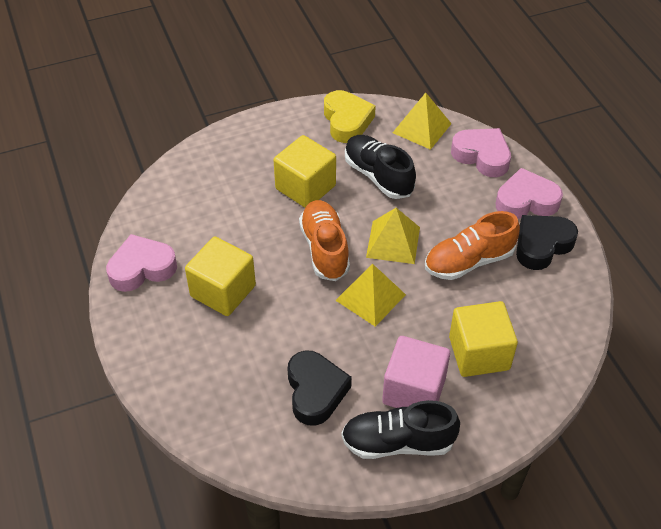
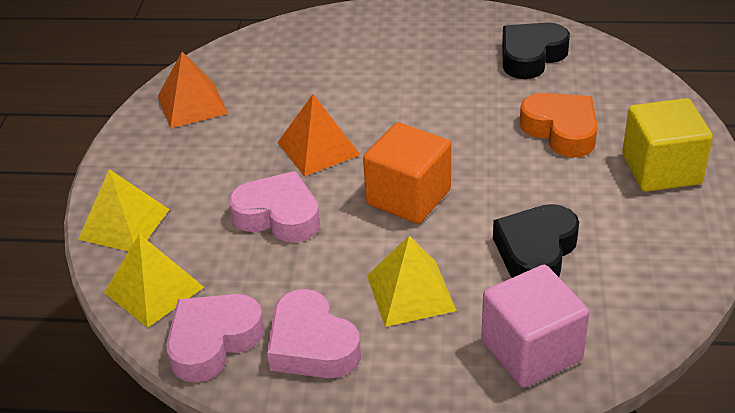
black shoe: [341,400,460,459] [345,135,416,199] = 2 -> none = 0
orange cube: none = 0 -> [363,122,451,224] = 1
orange heart: none = 0 -> [520,93,598,158] = 1
orange pyramid: none = 0 -> [158,52,228,128] [277,94,360,176] = 2
orange shoe: [299,200,350,281] [425,211,520,280] = 2 -> none = 0
yellow cube: [185,237,256,316] [274,135,336,208] [449,301,518,377] = 3 -> [622,98,713,192] = 1
yellow heart: [324,90,376,143] = 1 -> none = 0

